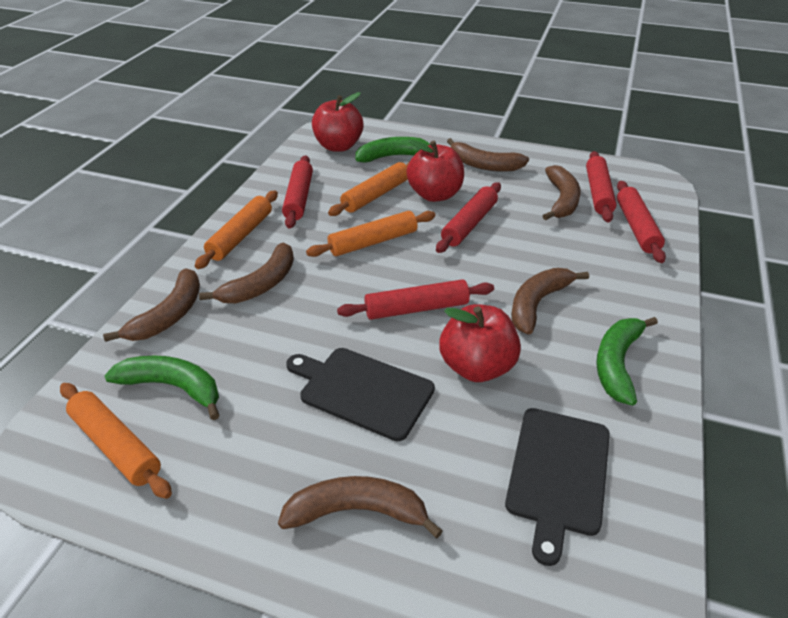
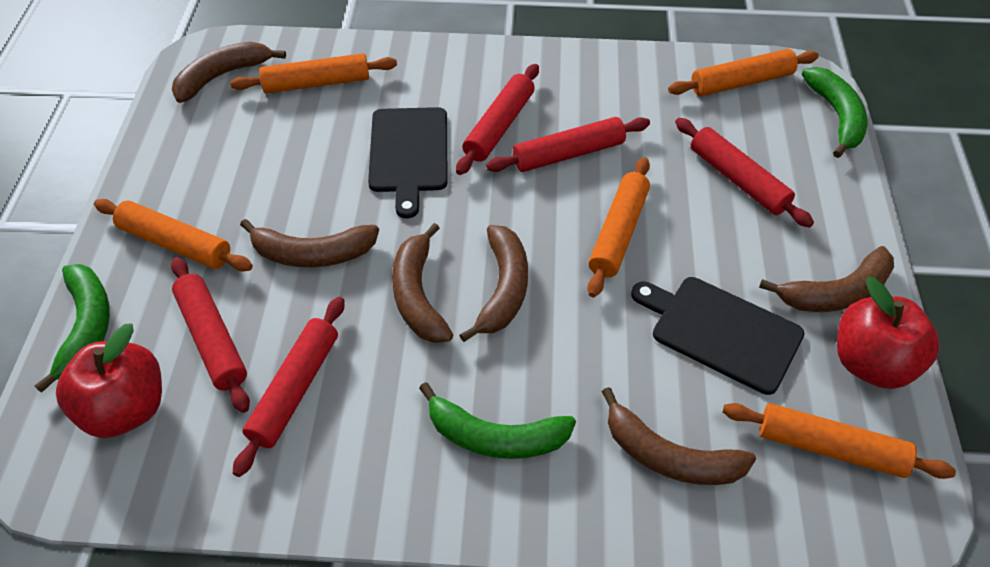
orange rolling pin: [60,383,172,499] [195,191,278,269] [306,211,435,257] [328,162,409,216] = 4 -> [94,199,253,271] [230,53,397,94] [587,157,650,298] [668,49,819,96] [723,403,956,479] = 5
red apple: [312,92,364,152] [407,139,464,202] [440,304,521,382] = 3 -> [56,324,162,438] [837,277,940,389] = 2

